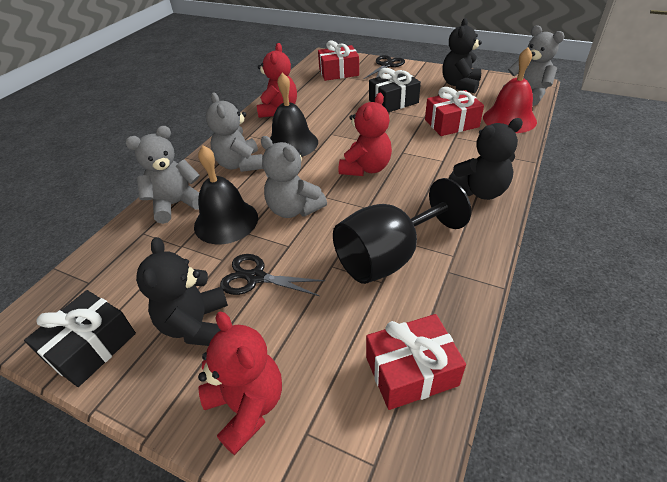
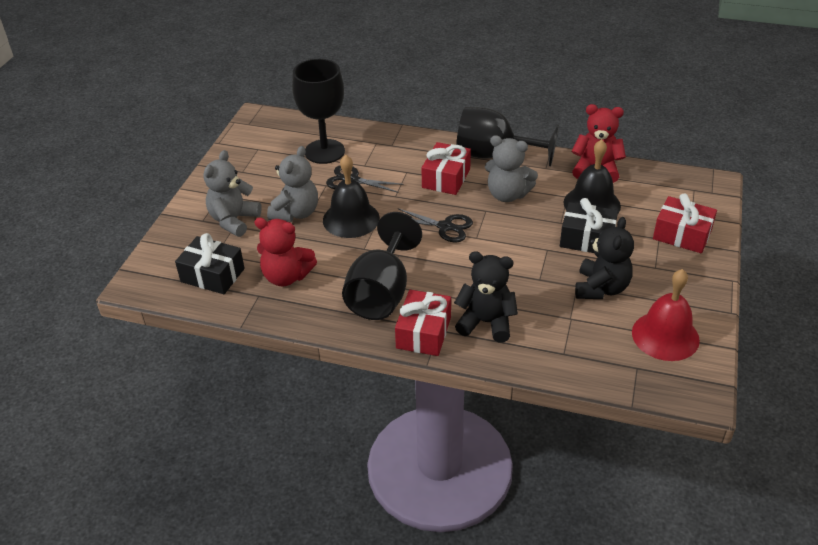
black goblet: [333,178,471,284] = 1 -> [292,59,345,164] [342,212,422,320] [456,107,559,166] = 3
black teddy bear: [136,237,228,346] [443,18,482,93] [448,118,523,200] = 3 -> [454,251,518,343] [575,217,634,299] = 2
grey teddy bear: [125,126,200,224] [206,92,263,172] [261,136,327,218] [503,25,565,106] = 4 -> [204,150,262,237] [267,146,318,222] [485,135,538,202] = 3
red teddy bear: [198,312,282,455] [257,43,297,118] [339,93,392,176] = 3 -> [254,217,317,286] [572,104,626,183] = 2

